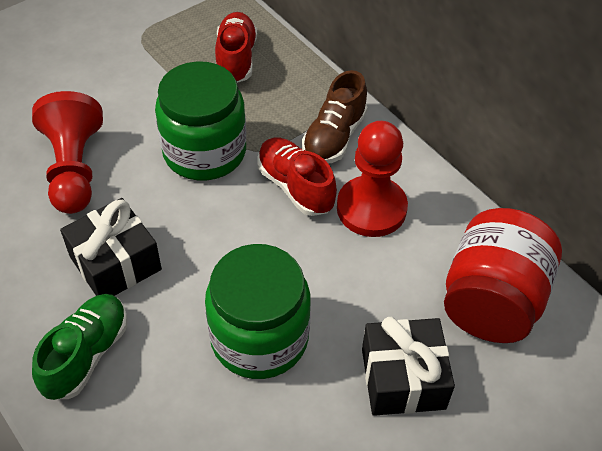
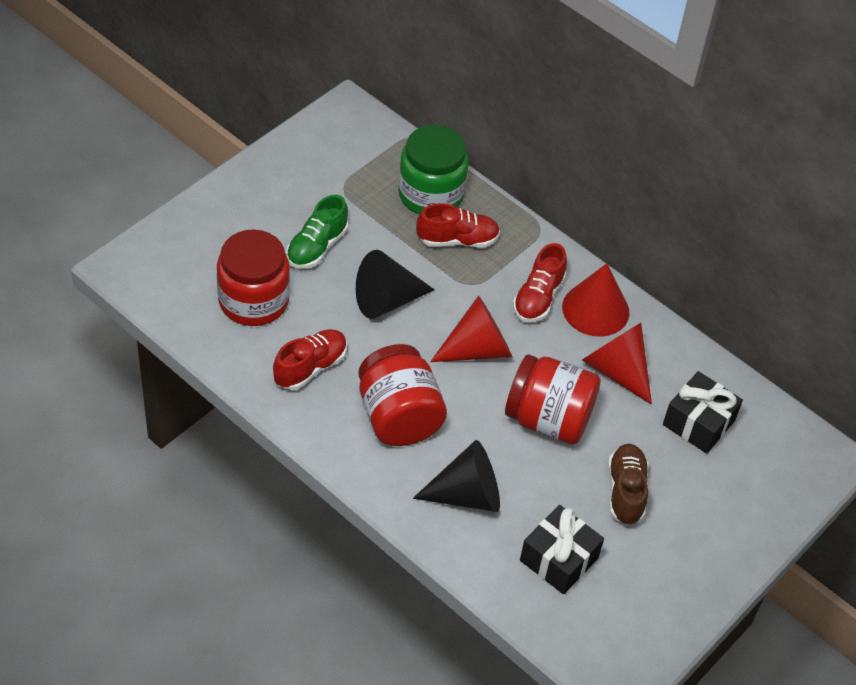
black cone: none = 0 -> [356,250,435,319] [413,440,500,512] = 2
green jar: [155,61,246,180] [205,244,311,379] = 2 -> [398,125,469,214] = 1
red cone: none = 0 -> [430,295,512,362] [562,263,629,337] [582,323,652,405] = 3
red jar: [444,208,562,343] = 1 -> [217,229,290,326] [359,344,447,446] [505,354,601,444] = 3
red pawn: [32,91,103,214] [337,121,408,237] = 2 -> none = 0
red shoe: [215,12,257,83] [258,138,337,216] = 2 -> [273,329,347,390] [416,203,500,248] [513,243,567,322] = 3

